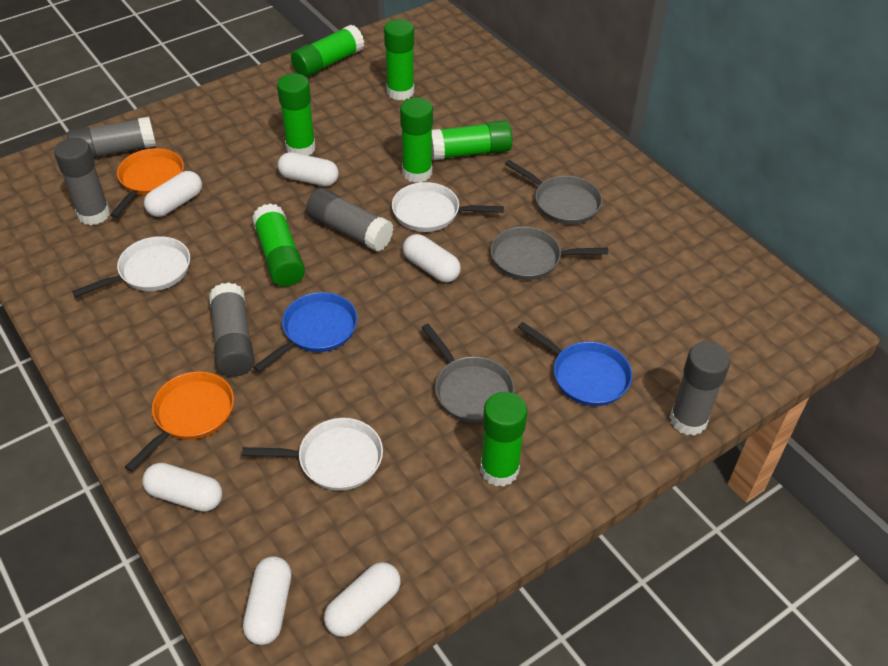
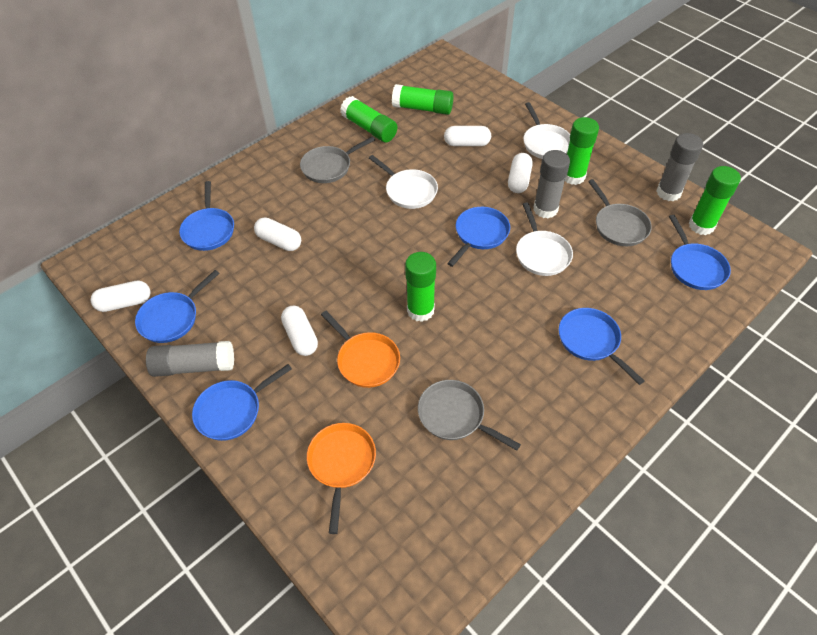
blue pan: [253,292,358,372] [518,322,632,406] = 2 -> [135,270,220,343] [179,181,234,251] [192,364,292,441] [447,207,510,267] [559,308,644,385] [669,215,731,290] = 6
green glue stick: [252,204,305,287] [277,73,316,156] [291,25,364,78] [384,19,414,100] [400,98,433,183] [432,120,512,160] [480,392,527,487] = 7 -> [340,96,397,142] [392,84,453,115] [405,252,436,322] [565,117,599,185] [689,166,741,235] = 5
grey glue stick: [54,138,110,226] [67,117,156,159] [209,282,254,376] [306,188,394,252] [670,342,730,436] = 5 -> [146,341,234,377] [533,150,570,218] [656,133,703,201] = 3
white capsule: [142,463,222,512] [144,171,202,217] [243,556,291,645] [278,152,339,186] [324,562,401,637] [403,234,461,282] = 6 -> [91,281,151,312] [254,217,301,251] [281,306,318,356] [444,126,491,146] [508,153,532,193] = 5

